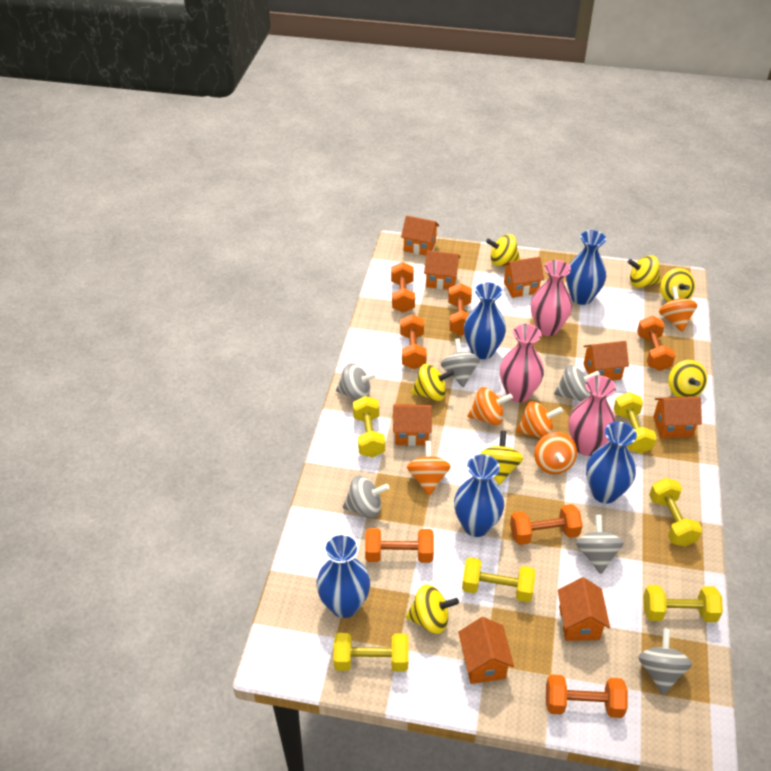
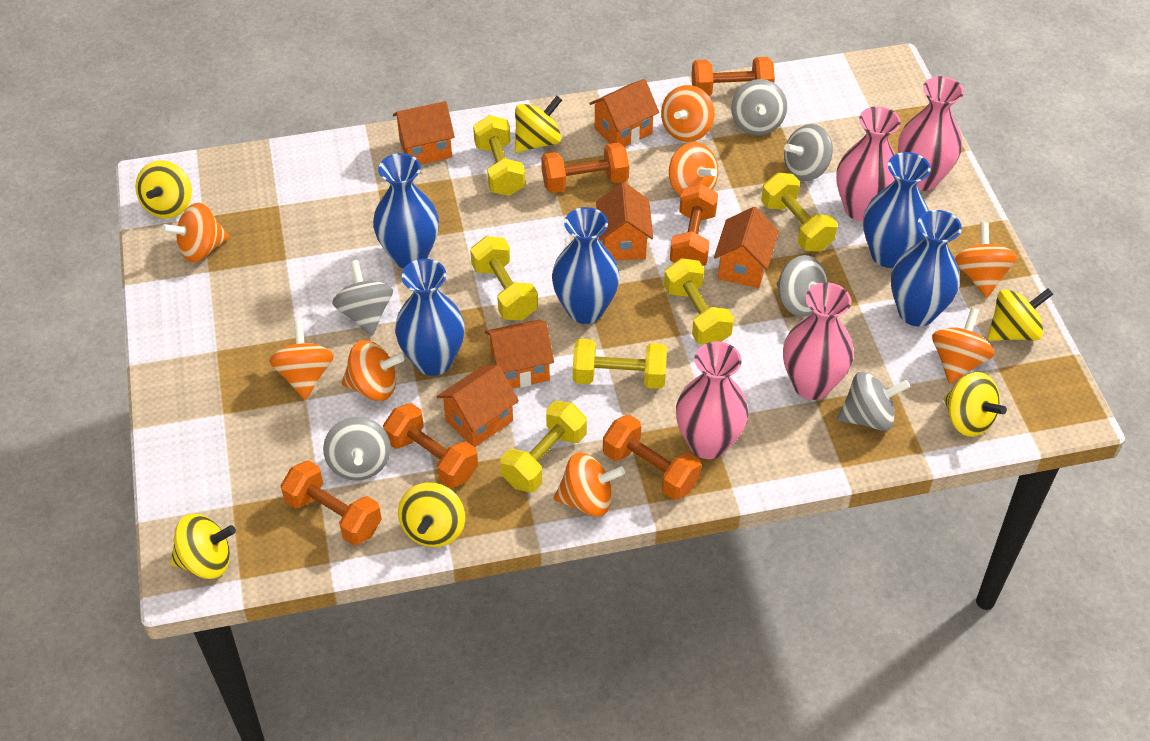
orange dumbbell: [365,528,434,563] [391,262,415,313] [400,314,427,369] [448,283,472,336] [510,504,583,545] [546,674,628,718] [637,316,676,371] = 7 -> [280,460,382,546] [383,403,478,488] [541,143,629,193] [603,415,701,500] [670,184,718,266] [691,57,775,97] = 6
orange house: [393,404,432,446] [401,215,439,256] [424,250,460,290] [458,617,514,684] [503,257,544,298] [558,577,610,641] [584,341,629,381] [653,396,702,438] = 8 -> [393,101,455,165] [437,365,519,447] [485,320,554,389] [589,79,659,147] [596,182,653,260] [714,207,779,288] = 6
orange spinning top: [407,441,451,496] [468,387,513,425] [516,401,563,438] [534,432,577,474] [659,286,697,332] = 5 -> [162,203,229,262] [269,320,334,400] [342,340,404,401] [554,453,625,517] [661,85,715,142] [669,142,719,196] [932,308,994,384] [955,222,1017,298] = 8
pink vase: [500,324,544,402] [531,260,572,336] [568,376,616,456] = 3 -> [676,341,748,459] [783,282,854,400] [836,106,901,221] [898,76,964,191] = 4
yellow spinning top: [406,585,459,634] [411,364,454,401] [480,431,523,485] [486,234,520,266] [628,255,661,288] [660,268,695,302] [668,360,707,397] = 7 -> [135,160,192,218] [170,514,236,579] [398,482,465,547] [515,96,562,153] [944,372,1007,437] [987,288,1053,341] = 6

